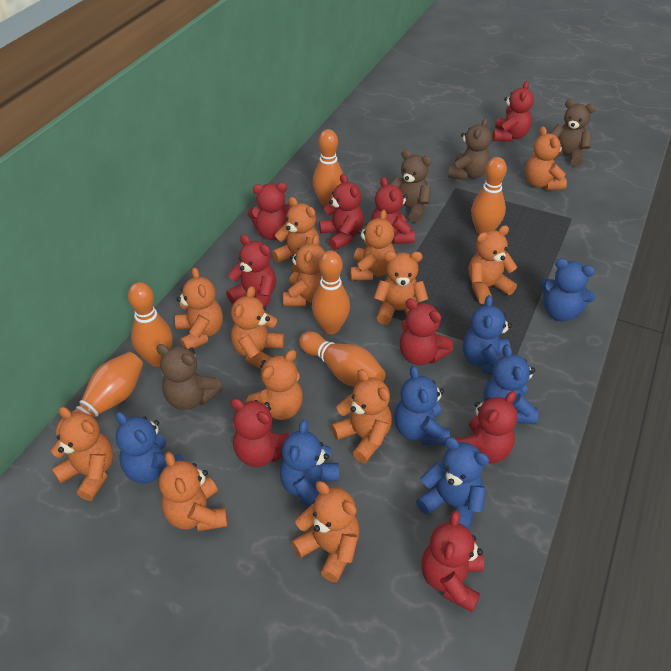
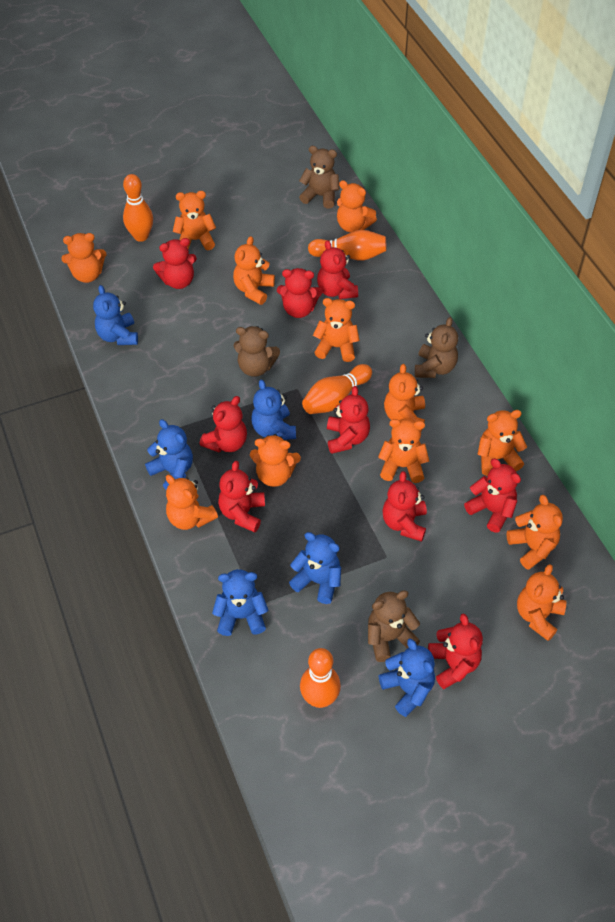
blue teddy bear: [115,412,184,484] [280,420,339,507] [394,366,450,445] [416,437,489,530] [463,295,512,375] [483,344,538,424] [540,258,596,321] = 7 -> [93,285,138,345] [145,419,193,490] [212,569,268,636] [251,379,296,440] [289,532,341,604] [379,638,435,717] = 6
orange bowling pin: [56,352,143,435] [128,282,173,367] [299,331,386,387] [312,251,350,334] [313,129,343,207] [471,157,507,235] = 6 -> [123,174,153,242] [300,648,341,708] [302,364,372,414] [308,230,387,261] = 4
orange teddy bear: [51,407,113,501] [159,452,228,531] [175,267,223,349] [231,286,284,369] [246,350,303,420] [272,197,320,273] [283,235,325,306] [291,481,360,582] [331,369,392,463] [350,210,395,281] [374,251,428,325] [469,225,517,304] [525,126,567,190] = 13 -> [62,233,106,283] [166,475,218,530] [173,191,216,250] [233,236,275,305] [250,434,301,487] [313,298,360,362] [337,180,377,232] [378,418,429,483] [384,364,425,431] [477,410,527,476] [506,495,563,570] [517,564,566,641] = 12

